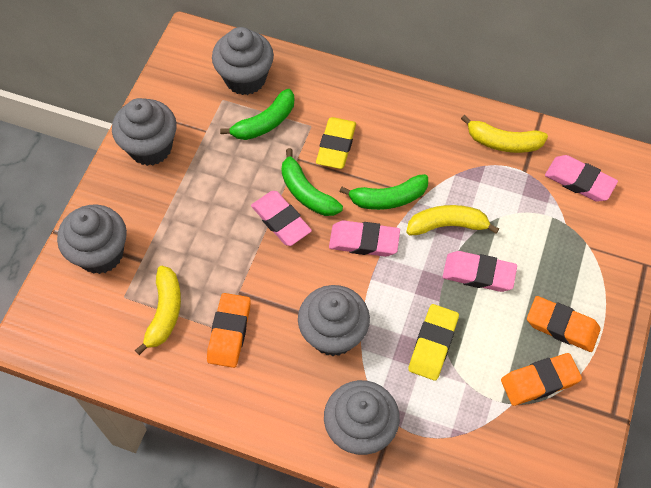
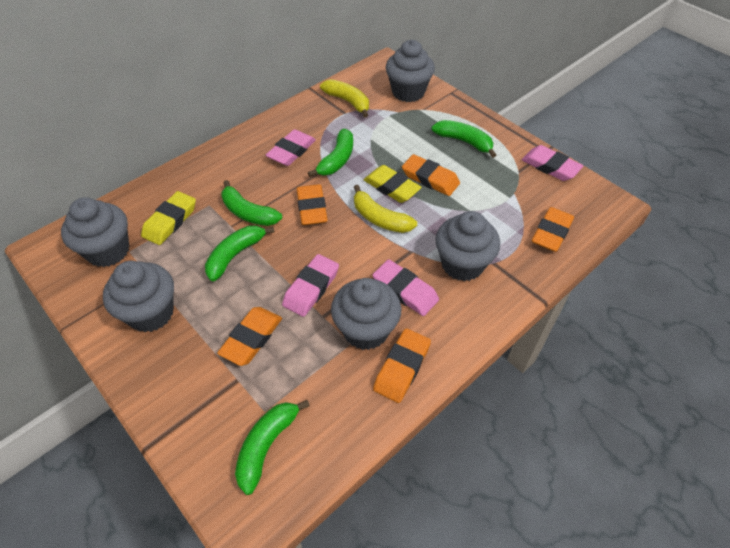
green banana: [220,89,294,140] [281,148,343,216] [340,174,428,210] = 3 -> [205,225,275,281] [222,180,282,226] [235,400,310,495] [308,129,353,177] [432,120,496,158] = 5
orange eraser: [207,293,251,368] [501,353,582,406] [527,296,601,352] = 3 -> [217,307,282,366] [297,184,328,225] [373,329,431,403] [402,154,460,196] [532,207,574,252] = 5
yellow banana: [135,266,181,355] [406,205,499,235] [461,115,548,153] = 3 -> [320,79,369,118] [354,185,417,233] = 2

